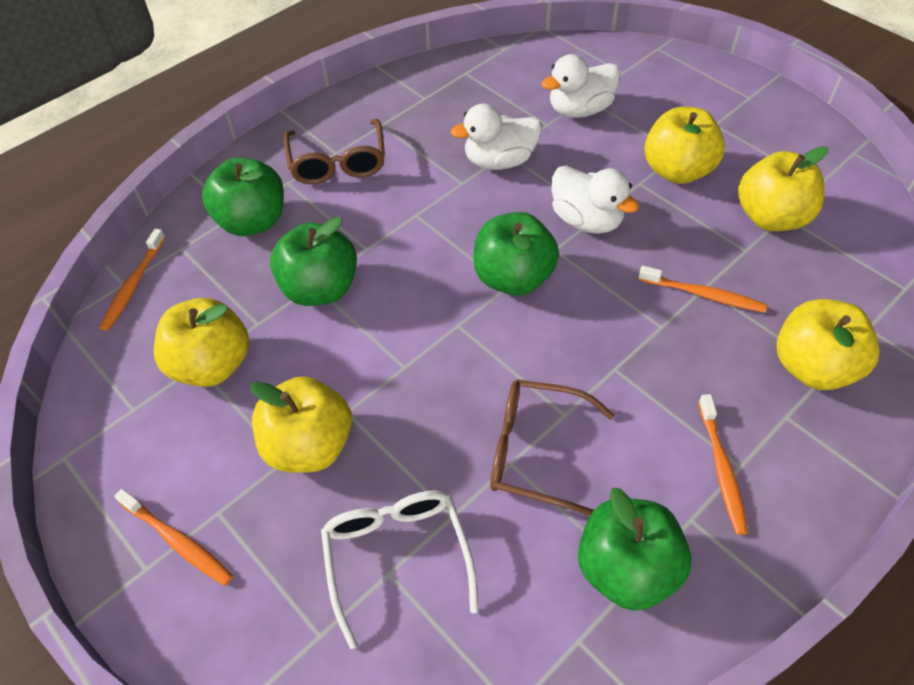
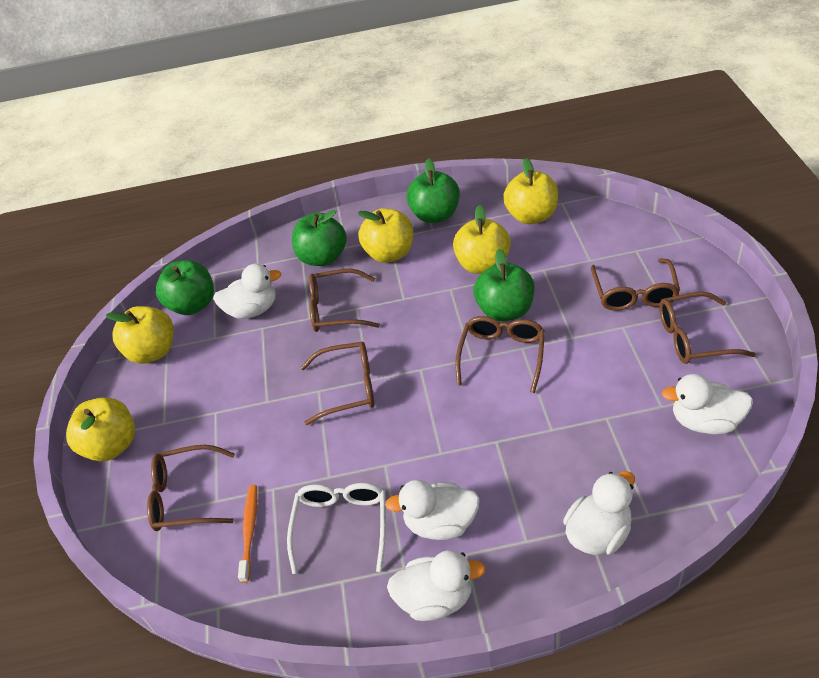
brown glasses: [283,119,385,184] [490,379,614,516] = 2 -> [147,445,235,531] [301,341,375,425] [309,269,380,332] [455,316,545,393] [591,258,680,311] [659,292,756,364] = 6
orange toothbrush: [100,229,166,331] [114,489,233,586] [638,265,767,313] [698,394,748,535] = 4 -> [238,485,257,583] = 1
white duck: [451,104,542,170] [542,54,620,118] [551,166,639,234] = 3 -> [213,264,281,319] [385,480,480,540] [387,550,486,621] [563,471,635,555] [662,374,753,435] = 5

